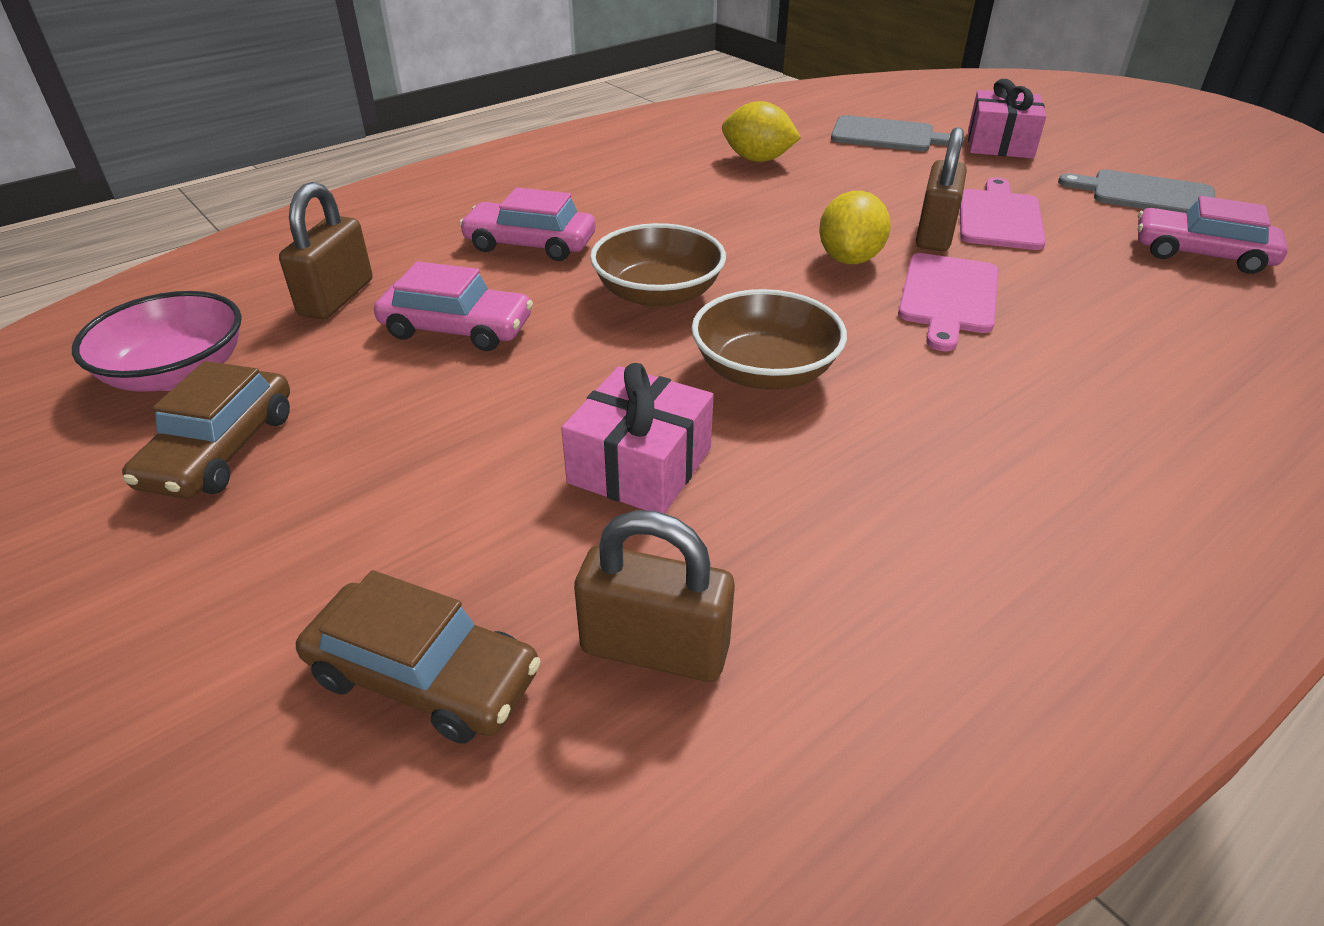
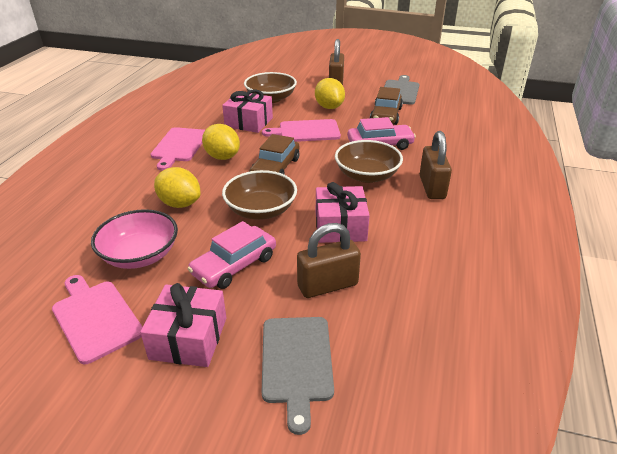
brown bowl: [590,223,726,308] [691,289,847,390] = 2 -> [222,170,297,220] [244,72,297,103] [335,140,403,183] = 3
pink car: [374,261,533,351] [459,187,595,261] [1138,196,1288,274] = 3 -> [188,221,276,289] [347,117,416,150] = 2
pink cutting board: [898,253,998,351] [960,178,1046,250] = 2 -> [52,275,142,364] [151,127,205,171] [262,119,341,142] = 3
pink gift: [561,363,713,514] [968,79,1046,159] = 2 -> [140,283,226,367] [222,89,273,133] [316,182,370,243] = 3
yellow lemon: [722,101,801,162] [819,191,891,264] = 2 -> [154,167,201,208] [202,124,240,160] [315,78,345,109] = 3

